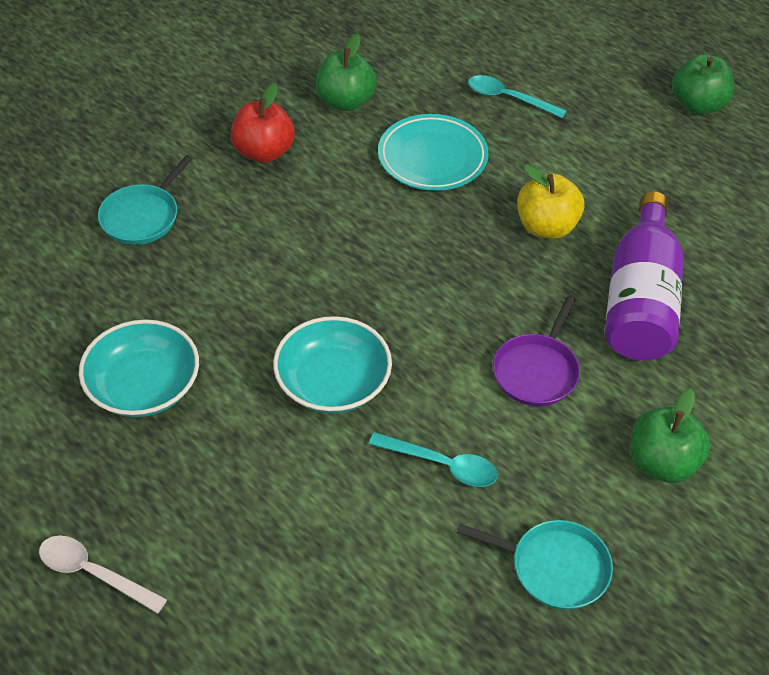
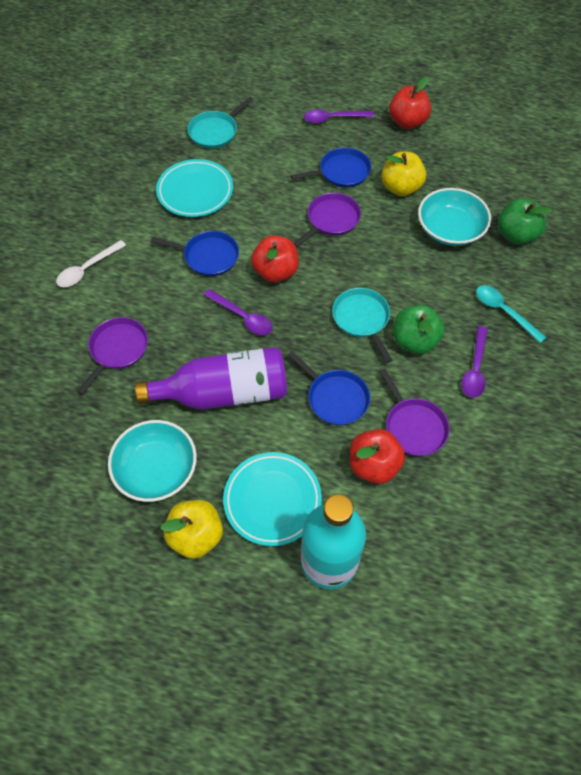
blue pan: none = 0 -> [151,231,239,276] [288,351,370,425] [291,147,371,188] = 3
green apple: [316,34,377,111] [631,388,710,483] [672,54,734,115] = 3 -> [394,305,445,354] [498,199,552,245] = 2
purple pan: [493,296,580,406] = 1 -> [77,317,148,395] [294,193,361,247] [379,368,450,456] = 3
purple spoon: none = 0 -> [204,289,273,335] [304,109,374,123] [462,326,488,398] = 3
red apple: [231,83,294,163] = 1 -> [251,236,299,283] [350,429,405,484] [389,77,431,129] = 3
turquoise bottle: none = 0 -> [301,494,366,589] = 1
turquoise plate: [378,114,489,191] = 1 -> [156,159,233,217] [223,452,322,546] = 2
turquoise spoon: [369,432,498,487] [468,75,567,118] = 2 -> [476,285,546,343] = 1
yellow apple: [517,165,584,239] = 1 -> [160,500,223,559] [381,152,426,196] = 2

